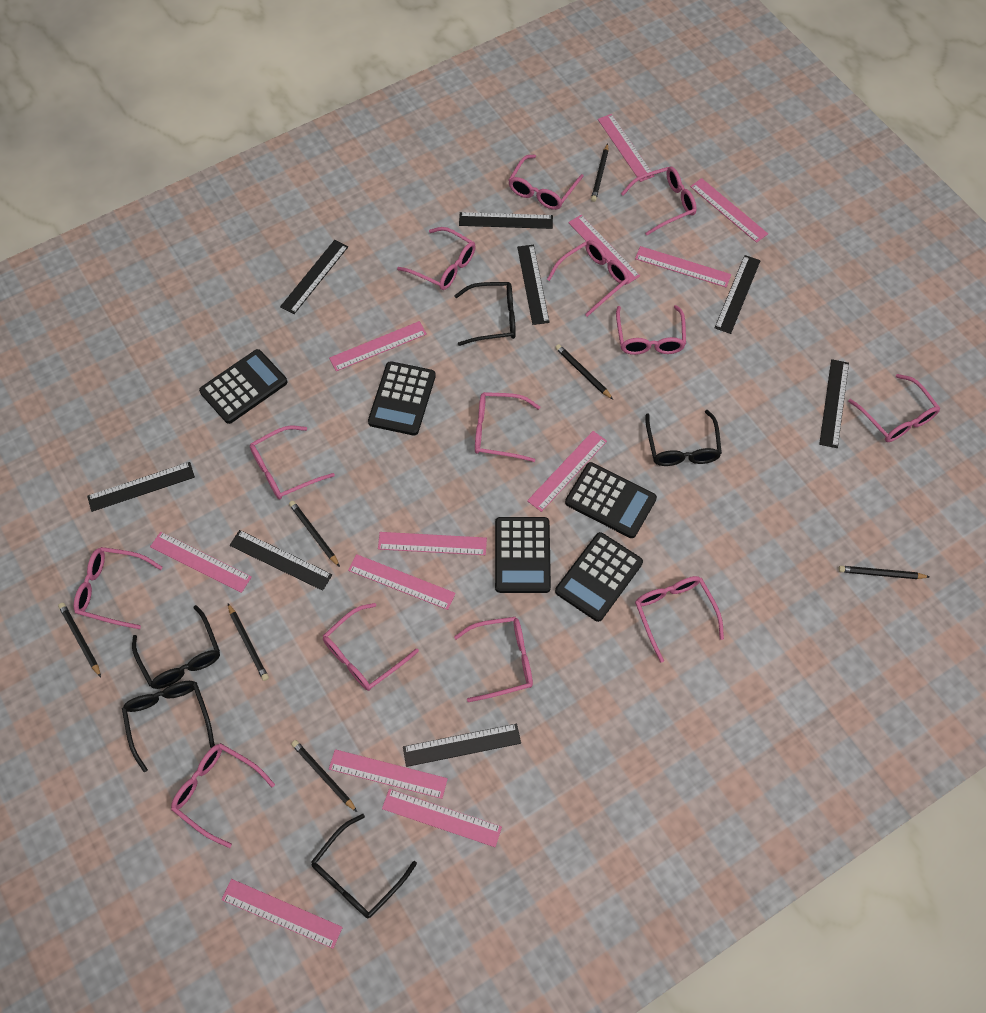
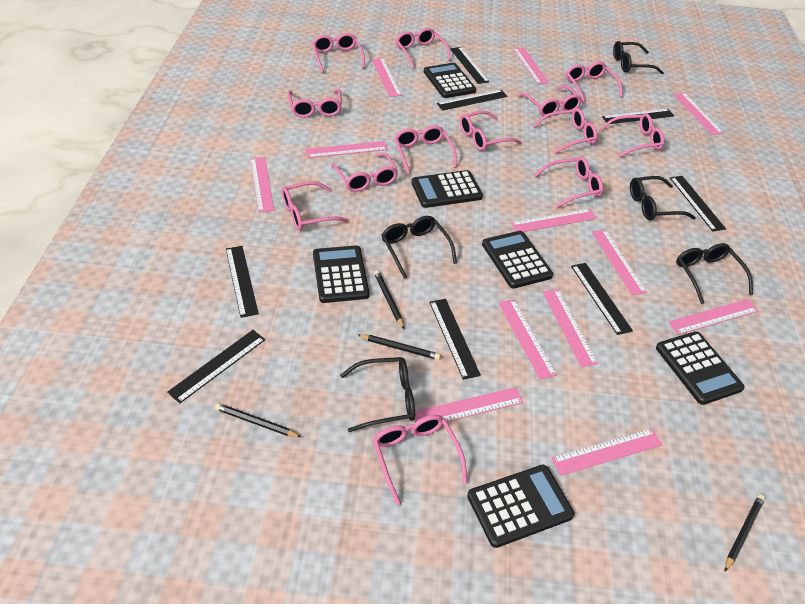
black calculator: [199,349,287,424] [368,361,436,435] [495,517,551,593] [555,532,643,622] [565,462,657,538] = 5 -> [313,245,369,303] [411,170,483,208] [424,63,476,98] [467,465,574,548] [482,231,553,289] [656,331,745,405] = 6
black pencil: [58,603,101,677] [228,604,269,681] [289,501,340,567] [291,740,357,812] [555,344,613,399] [591,143,608,202] [838,566,929,579] = 7 -> [215,403,301,437] [357,334,441,360] [374,270,404,329] [725,494,765,572] = 4

